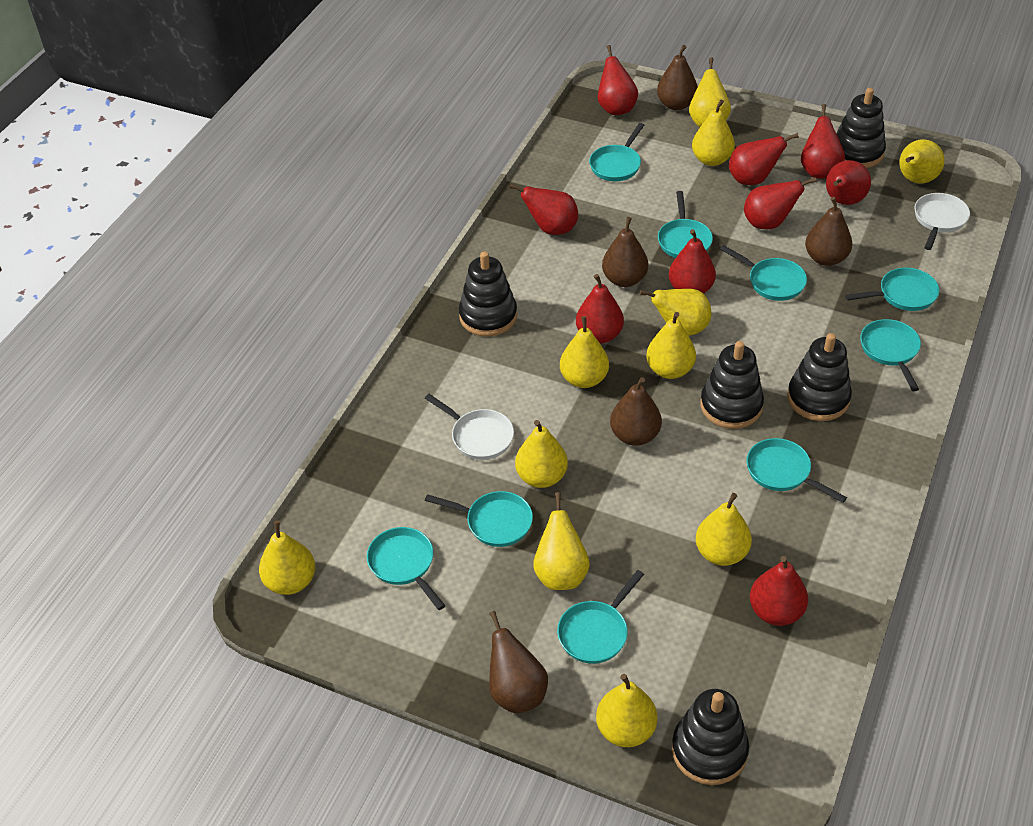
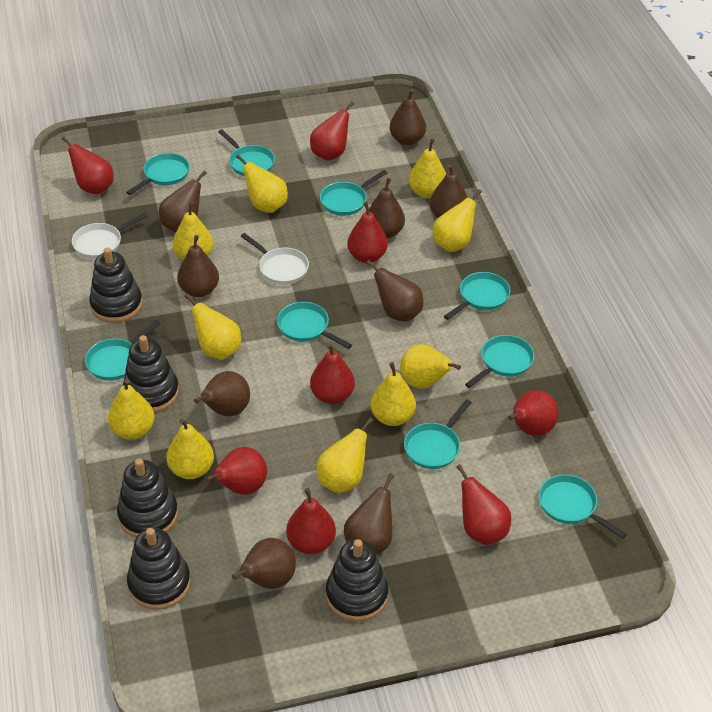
brown pear: [489,611,548,714] [602,217,648,287] [610,377,662,446] [657,45,698,110] [805,197,852,266] = 5 -> [159,171,207,233] [177,235,219,297] [194,371,250,416] [232,538,296,589] [344,473,394,555] [366,260,423,322] [369,178,405,239] [390,89,426,145] [430,164,468,218] = 9
red pear: [509,184,578,235] [576,274,624,344] [598,45,638,115] [669,229,716,294] [729,133,799,185] [744,177,817,229] [750,556,808,626] [801,104,845,178] [826,160,871,205] = 9 -> [61,136,113,194] [205,447,267,495] [286,488,336,554] [310,101,354,161] [310,343,355,404] [347,202,388,263] [456,464,511,545] [508,390,559,436] = 8
yellow pear: [259,520,315,595] [515,420,568,488] [533,492,590,590] [560,316,609,388] [596,674,657,747] [639,289,711,336] [646,312,696,379] [689,57,731,127] [692,99,735,166] [696,493,752,566] [899,139,945,184] = 11 -> [108,379,155,439] [166,418,214,479] [173,202,213,260] [185,293,241,360] [236,154,288,213] [317,417,374,493] [370,362,416,426] [400,344,461,389] [409,138,446,198] [433,189,482,252] = 10

